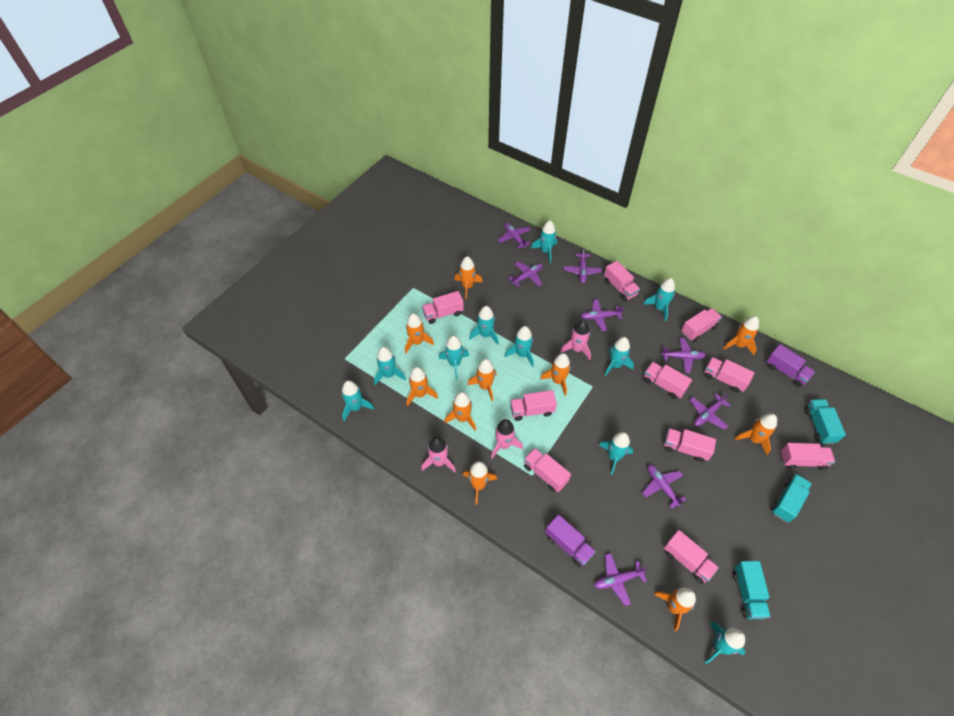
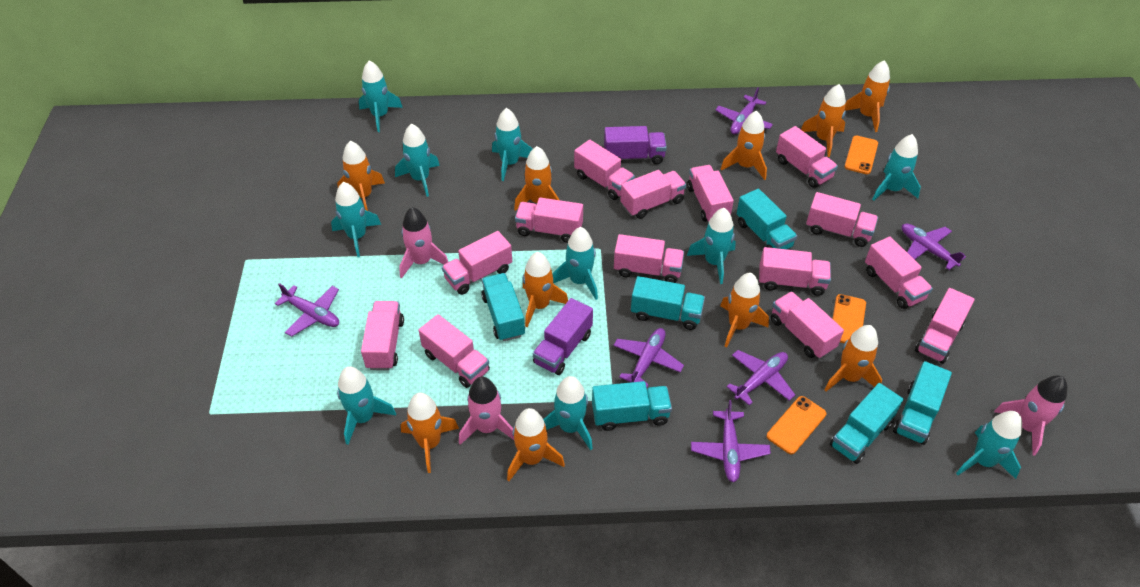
orange phone: none = 0 -> [767,396,826,454] [832,294,866,343] [844,136,878,174] = 3
pink truck: [422,291,464,324] [510,390,557,421] [524,448,571,492] [604,261,640,301] [644,362,692,399] [664,428,716,462] [664,530,719,584] [681,308,722,342] [704,357,755,393] [781,443,835,470] = 10 -> [361,301,404,370] [419,314,490,388] [442,231,512,295] [515,197,583,243] [574,140,635,200] [614,234,684,283] [620,170,686,219] [687,165,734,221] [759,247,831,296] [771,291,844,359] [776,126,838,188] [806,192,878,247] [865,237,933,309] [915,288,975,364] = 14
purple plane: [498,223,531,249] [508,262,543,287] [564,247,602,283] [581,299,624,331] [594,553,647,606] [642,465,687,509] [661,338,706,373] [690,393,730,429] = 8 -> [275,283,339,337] [613,328,684,388] [691,400,771,483] [716,88,773,135] [726,350,795,406] [902,224,966,270] = 6
turquoise truck: [733,561,771,619] [771,474,812,523] [805,399,846,444] = 3 -> [481,273,525,341] [592,381,672,431] [631,276,705,330] [737,189,797,249] [830,383,903,464] [893,361,952,445] = 6

